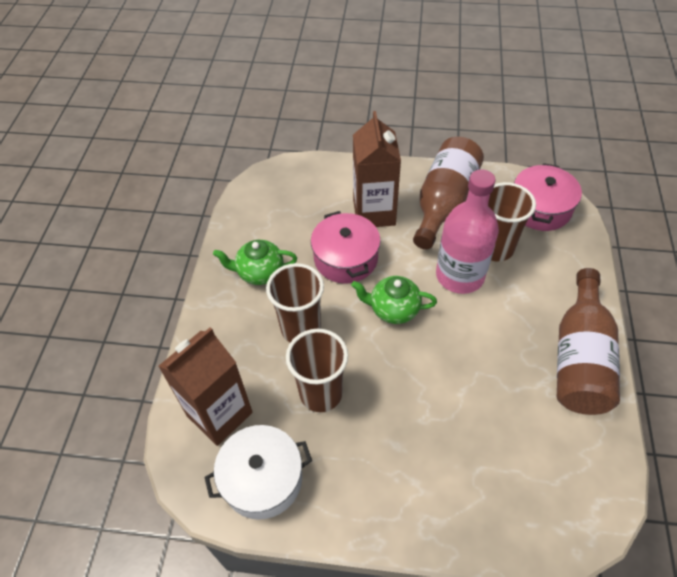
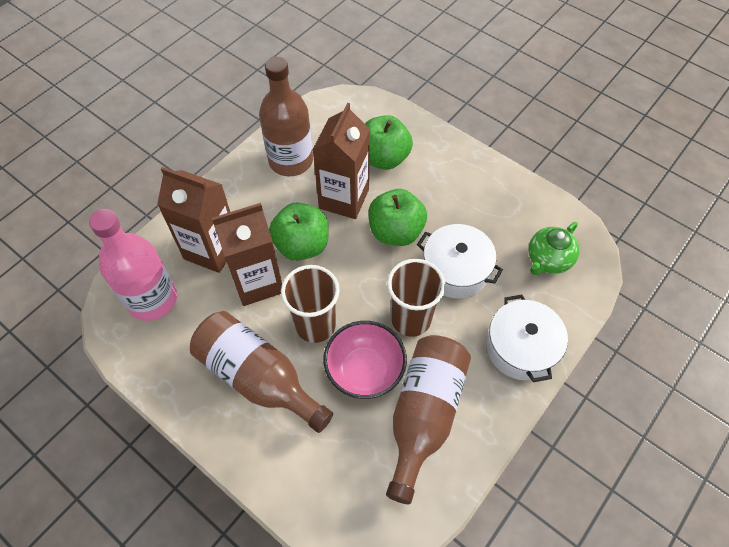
brown bottle: [413,136,484,249] [557,268,620,415] = 2 -> [190,311,333,433] [259,56,313,176] [386,335,471,504] = 3
brown carton: [158,327,253,446] [353,111,401,227] = 2 -> [157,167,230,273] [212,203,282,306] [313,103,370,219] = 3
brown cup: [266,263,324,343] [286,329,348,412] [488,182,536,262] = 3 -> [281,265,340,343] [387,259,446,337] = 2
green apple: none = 0 -> [269,202,329,261] [365,115,413,170] [368,189,427,246] = 3
green teapot: [213,240,297,285] [351,276,437,324] = 2 -> [528,222,579,275] = 1
pink bowl: none = 0 -> [323,321,407,399] = 1
pink pot: [311,211,381,284] [514,163,582,231] = 2 -> none = 0
white pot: [204,425,312,520] = 1 -> [417,224,503,299] [486,295,568,382] = 2

